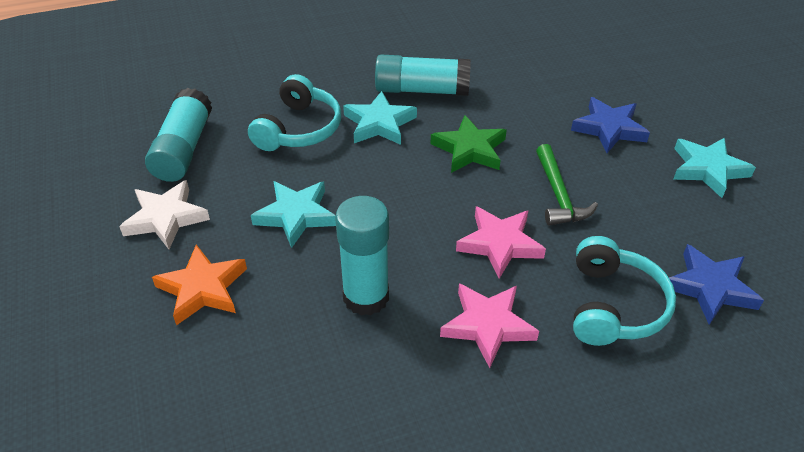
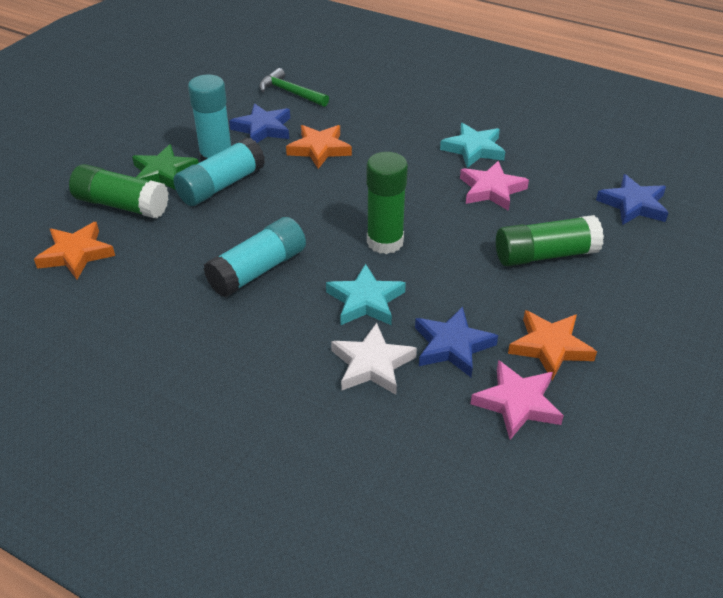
blue star: [571,97,650,153] [669,244,764,325] = 2 -> [229,103,290,143] [415,306,498,377] [596,174,669,225] = 3
green glue stick: none = 0 -> [69,164,169,218] [366,152,408,254] [496,215,604,266] = 3
orange star: [152,245,247,325] = 1 -> [34,222,115,280] [286,125,352,169] [508,310,597,381] = 3
turquoise headphones: [248,74,341,151] [573,236,676,346] = 2 -> none = 0
turquoise star: [251,181,336,248] [343,91,417,145] [673,138,756,198] = 3 -> [326,264,406,325] [440,123,505,168] = 2

